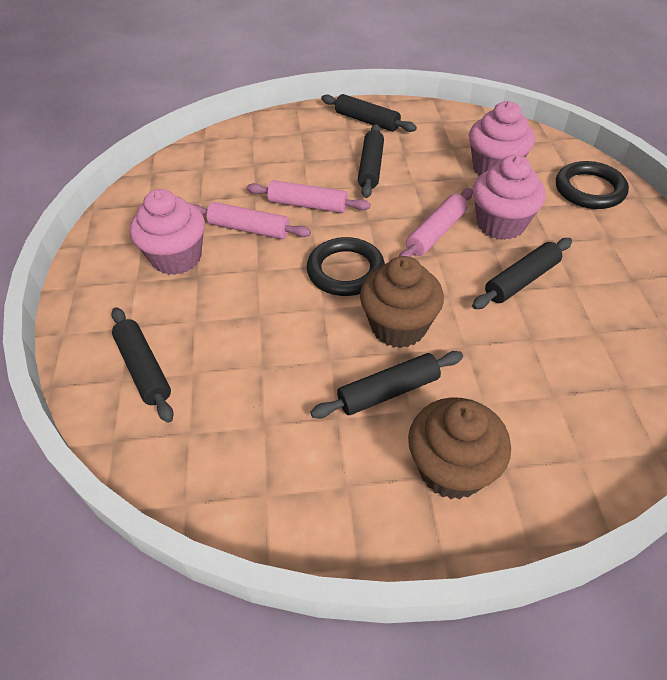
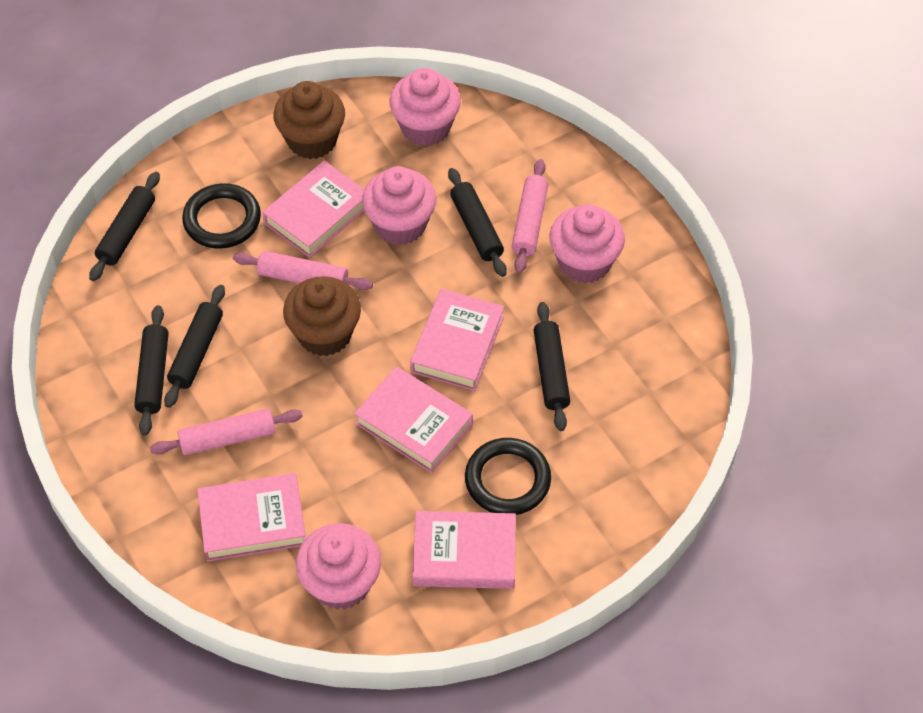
pink book: none = 0 -> [197,473,306,562] [262,161,365,258] [354,366,473,473] [410,289,504,391] [412,511,516,589] = 5
pink cupcake: [130,189,205,275] [469,101,535,176] [473,155,546,240] = 3 -> [296,523,381,610] [362,166,436,245] [389,68,461,146] [549,204,625,284] = 4

